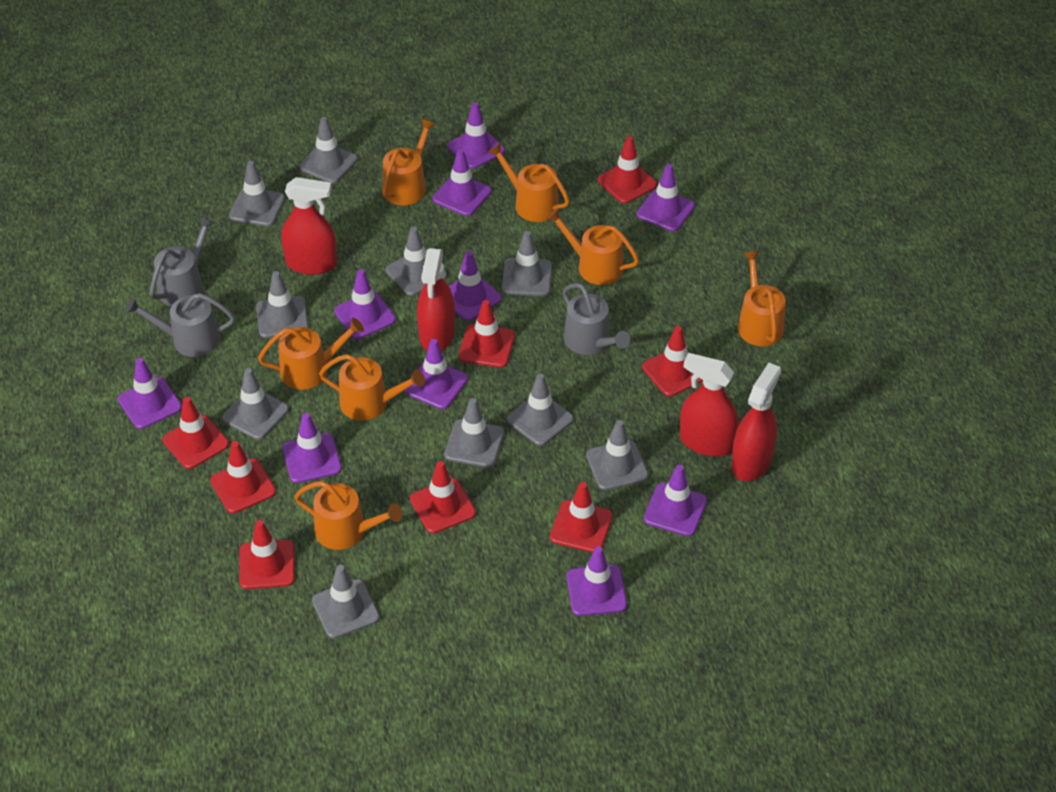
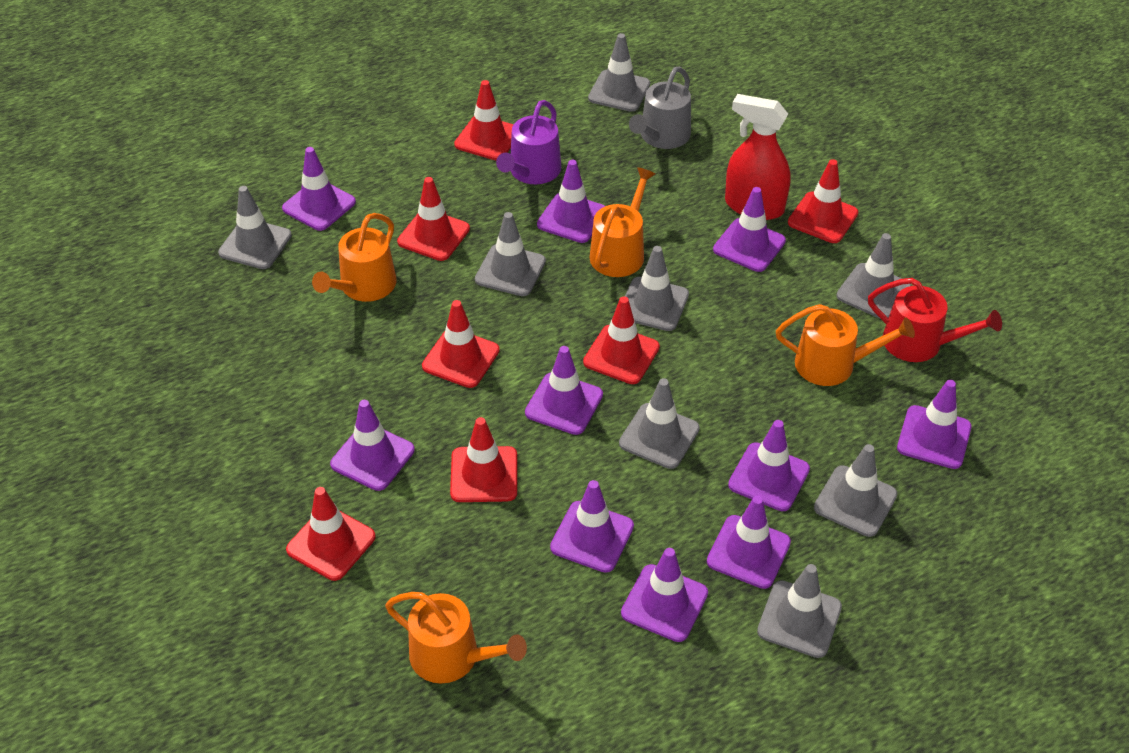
grey traffic cone: [222,368,289,440] [229,161,285,226] [256,271,309,338] [299,117,358,183] [312,565,380,638] [386,227,447,296] [444,398,504,468] [502,231,552,296] [507,374,573,446] [586,420,648,490] = 10 -> [218,186,292,269] [475,212,546,296] [588,33,650,112] [619,378,700,469] [625,246,689,331] [757,564,842,658] [814,444,897,537] [836,233,911,319] = 8
grey watering can: [125,293,235,357] [150,216,215,306] [563,283,630,355] = 3 -> [629,67,691,149] = 1
orange watering can: [258,318,364,390] [294,481,402,550] [319,354,425,421] [382,119,436,206] [488,143,570,222] [546,208,639,285] [738,251,786,346] = 7 -> [312,213,396,302] [385,592,527,683] [589,167,656,277] [776,304,915,386] = 4
purple watering can: none = 0 -> [496,100,561,184] = 1
red spray bottle: [281,177,337,275] [417,248,455,351] [680,353,738,457] [731,363,781,481] = 4 -> [725,94,791,220] = 1
red traffic cone: [163,397,229,469] [210,441,276,514] [239,520,295,589] [410,461,476,534] [459,300,515,368] [550,482,613,553] [598,136,657,204] [642,326,703,397] = 8 -> [286,487,376,581] [397,177,470,261] [422,300,500,388] [450,417,517,502] [454,80,514,160] [583,296,660,384] [788,159,858,243] = 7
red watering can: none = 0 -> [868,278,1002,362] = 1

